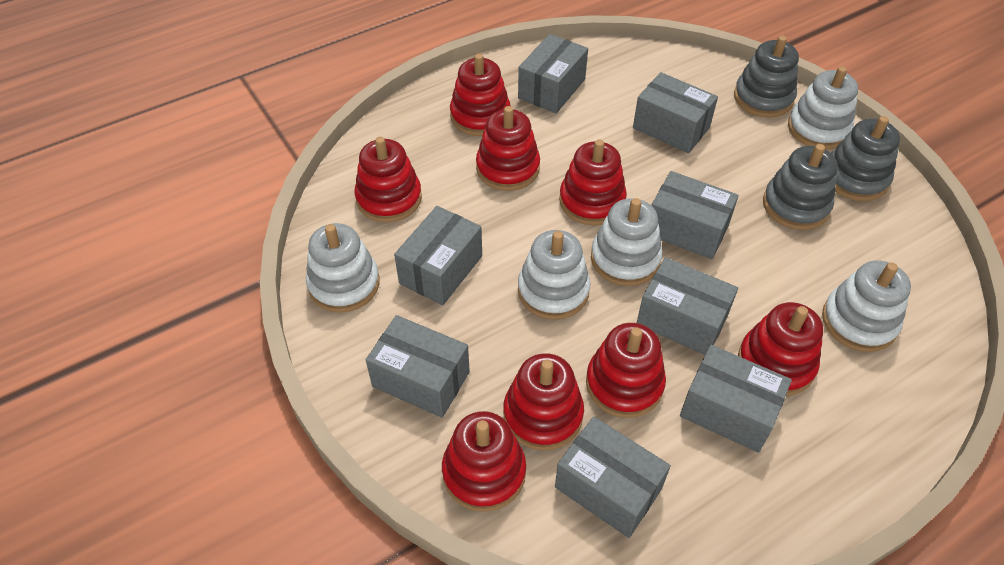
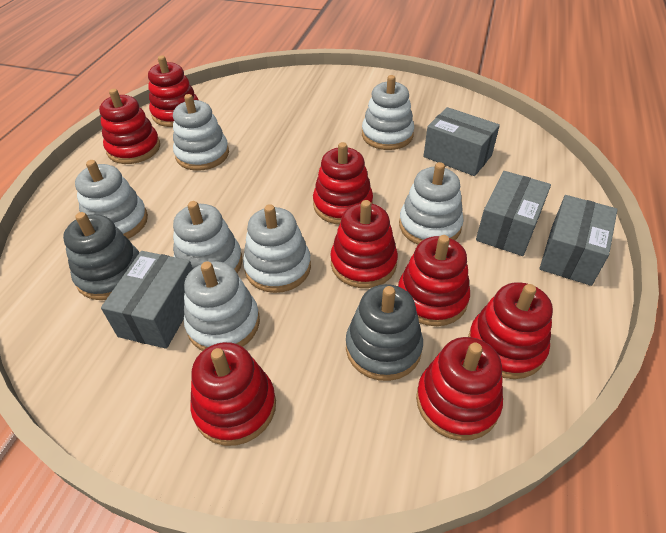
grey box: [366,315,470,418] [394,206,482,305] [518,34,588,113] [555,417,671,538] [633,72,718,153] [637,257,738,355] [651,171,739,259] [680,345,792,453] = 8 -> [101,251,193,349] [423,107,500,176] [476,171,551,256] [539,195,618,286] = 4
grey stacking toy: [734,36,799,118] [763,144,838,230] [831,116,900,201] = 3 -> [63,212,140,300] [346,284,423,381] = 2
white stacking toy: [306,223,380,313] [518,230,591,320] [591,198,663,286] [788,66,858,149] [822,260,911,352] = 5 -> [75,160,148,239] [173,94,229,171] [173,201,243,273] [184,261,260,351] [243,204,311,293] [362,75,414,150] [399,162,464,244] = 7

